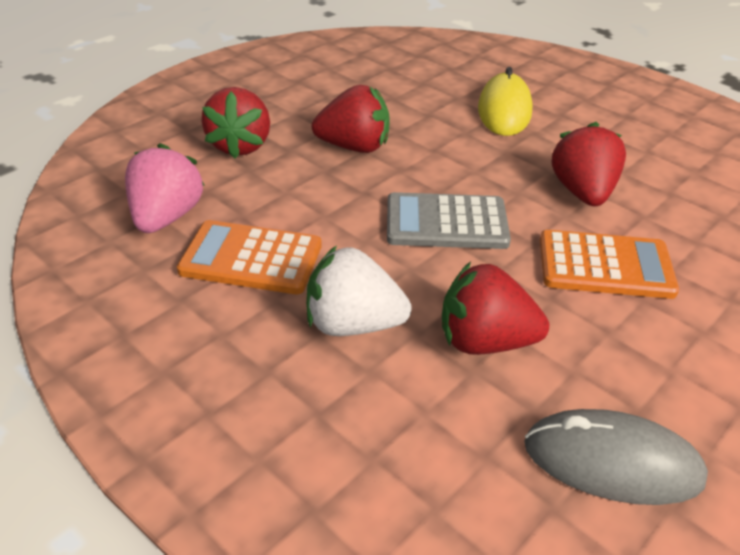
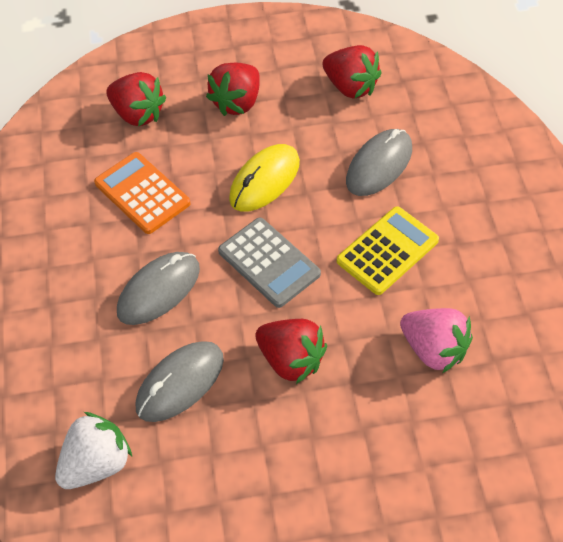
grey mouse: [524,409,708,505] = 1 -> [117,252,200,325] [136,341,224,422] [346,129,412,196] = 3
orange calculator: [177,220,322,294] [540,230,679,299] = 2 -> [94,152,190,234] = 1
yellow calculator: none = 0 -> [337,206,439,295] = 1

